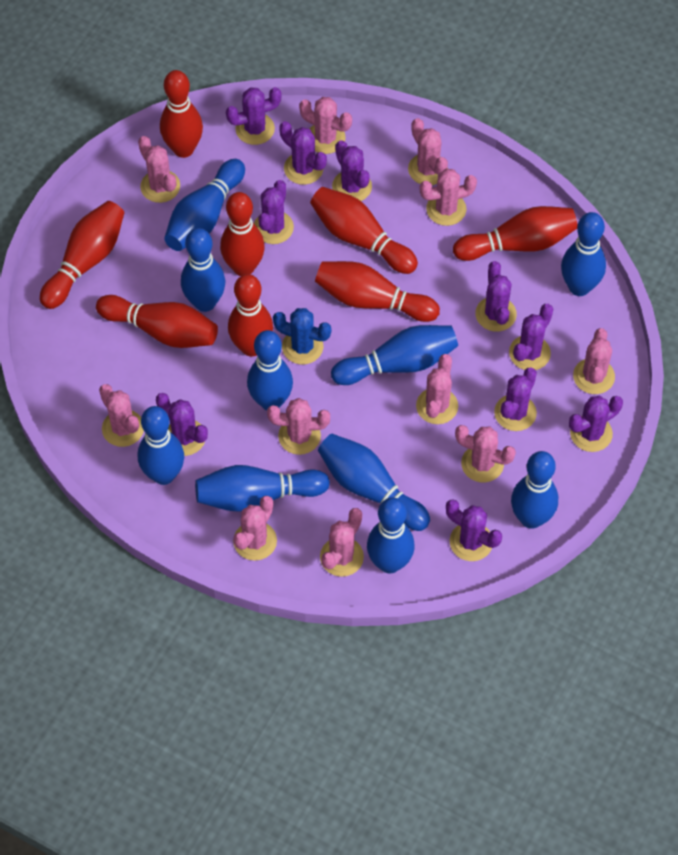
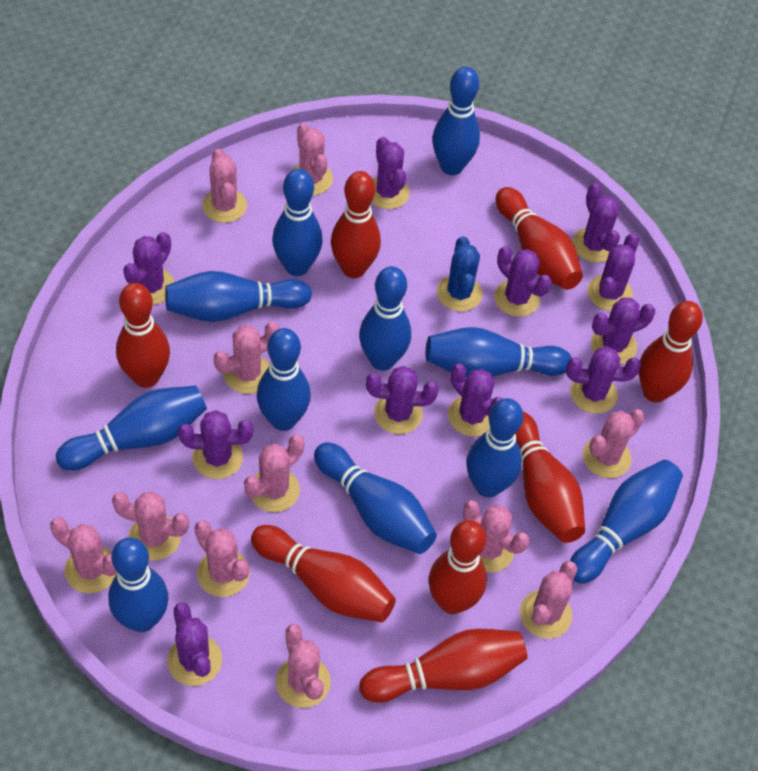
blue bowling pin: [138,406,184,485] [164,159,245,251] [181,228,225,312] [195,465,330,512] [247,330,293,410] [318,433,430,531] [331,325,458,385] [367,498,415,574] [511,451,558,529] [561,212,606,296] = 10 -> [56,385,207,471] [108,537,169,632] [165,271,312,322] [257,328,311,431] [272,169,323,276] [314,442,437,554] [359,266,411,371] [425,327,572,378] [432,67,480,175] [466,398,523,497] [570,459,683,584] = 11
purple cactus: [156,393,208,456] [226,87,282,145] [254,180,294,244] [279,121,327,185] [332,140,372,201] [446,499,502,561] [475,261,517,332] [494,368,537,431] [509,304,553,370] [569,396,623,452] = 10 -> [123,232,174,305] [167,603,222,686] [178,410,253,479] [366,366,438,434] [371,137,410,209] [448,364,503,437] [494,246,552,317] [566,346,641,414] [572,183,620,263] [588,233,639,311] [591,297,655,364] = 11

